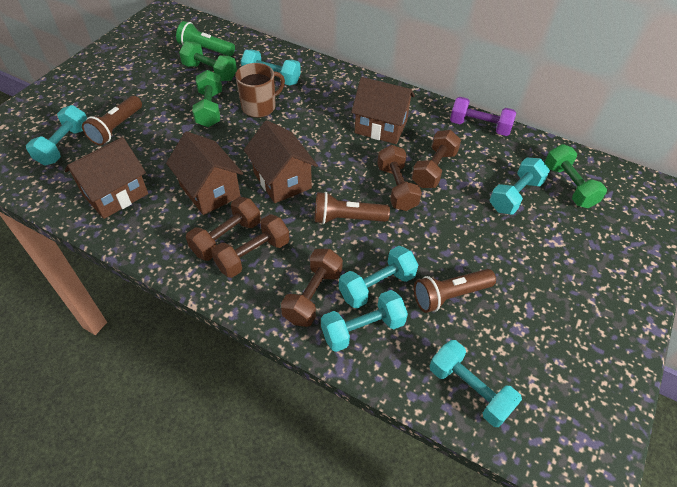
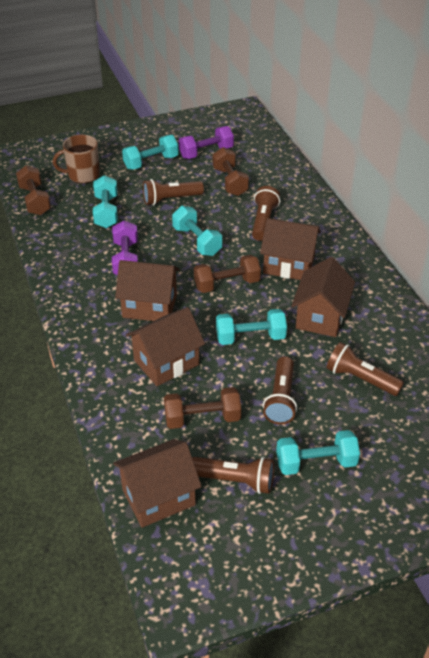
brown dumbbell: [186,197,261,261] [211,214,289,278] [281,249,343,327] [377,145,422,211] [411,130,461,188] = 5 -> [16,165,51,215] [164,387,241,429] [194,255,261,293] [213,147,249,196] = 4
brown flashlight: [82,96,142,145] [315,192,390,224] [414,269,496,313] = 3 -> [143,179,204,205] [192,457,274,494] [252,186,280,241] [263,356,297,424] [326,342,404,396] = 5
brown house: [65,137,148,219] [166,131,244,215] [244,120,318,203] [351,77,415,144] = 4 -> [113,439,202,528] [115,260,180,321] [126,307,205,386] [260,218,321,280] [291,257,355,337] = 5
green dumbbell: [179,41,237,81] [192,70,222,127] [545,144,607,208] = 3 -> none = 0
green flashlight: [176,21,235,56] = 1 -> none = 0
purple dumbbell: [450,97,516,136] = 1 -> [112,221,138,275] [179,126,234,159] = 2
turquoise dumbbell: [26,105,87,166] [241,50,301,85] [321,290,408,352] [339,246,418,309] [430,340,522,427] [489,157,550,215] = 6 -> [93,175,118,228] [122,135,179,170] [172,206,222,256] [216,309,287,345] [276,430,360,475] = 5

